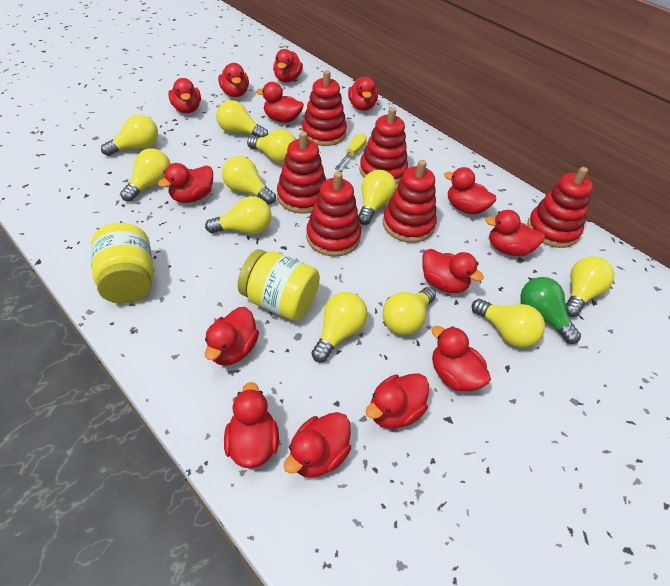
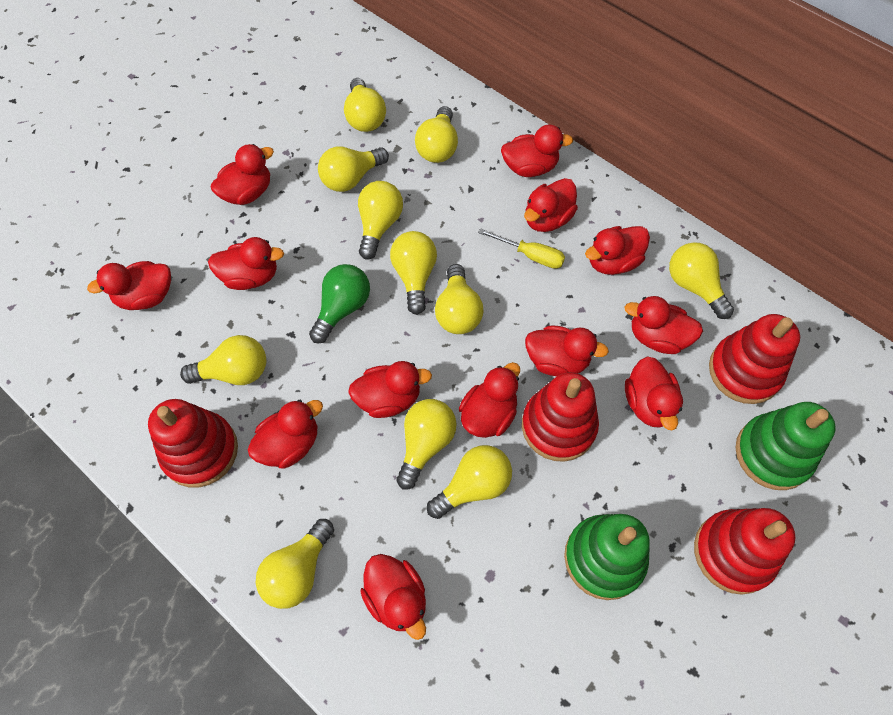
green stacking toy: none = 0 -> [564,514,650,600] [735,402,836,490] = 2
red duck: [158,163,213,203] [168,78,201,113] [204,307,259,366] [218,63,249,97] [224,382,279,468] [256,82,304,123] [273,49,303,82] [284,412,351,478] [348,77,378,111] [366,373,429,429] [422,249,484,293] [431,326,491,391] [444,167,496,214] [485,210,545,256] = 14 -> [87,261,171,310] [208,237,284,290] [211,144,274,205] [248,400,323,469] [348,361,432,418] [360,554,426,640] [459,362,520,438] [501,125,573,177] [524,178,578,232] [525,326,609,376] [585,226,650,275] [624,296,703,354] [625,356,683,431] = 13
red stacking toy: [277,131,326,214] [302,70,347,146] [306,172,361,257] [359,107,408,184] [383,160,437,243] [527,167,593,248] = 6 -> [148,399,238,488] [522,372,599,462] [694,508,795,595] [709,314,800,404] = 4
yellow jar: [91,223,154,304] [238,249,320,321] = 2 -> none = 0

